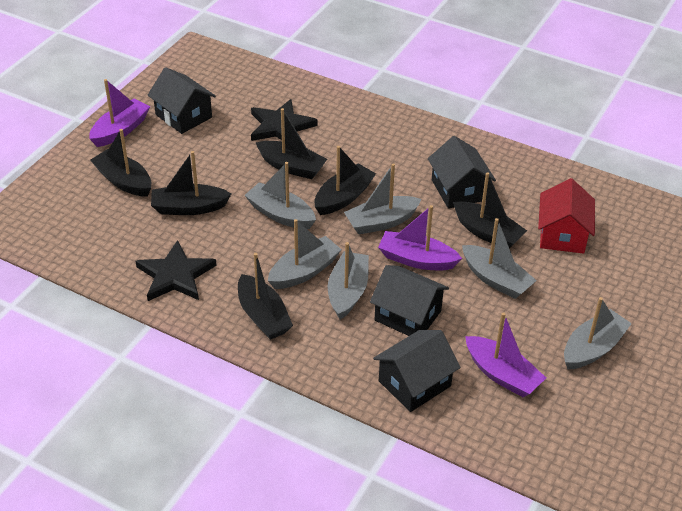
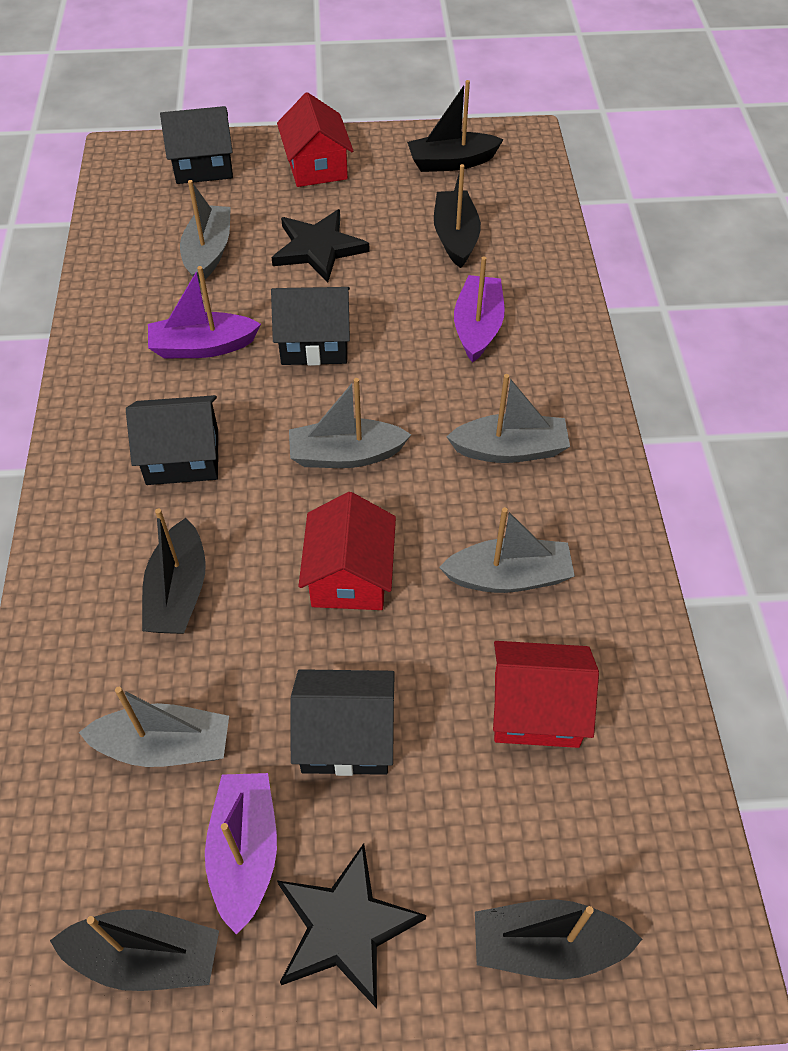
black boat: [90,129,151,197] [151,151,231,215] [238,253,293,340] [255,108,327,179] [314,146,376,215] [453,172,527,248] = 6 -> [50,909,219,991] [142,508,206,634] [407,80,504,172] [434,164,481,268] [475,899,642,980] = 5
grey boat: [244,162,316,229] [268,219,342,289] [328,242,369,320] [344,163,422,234] [462,218,537,299] [564,297,632,370] = 6 -> [79,687,229,767] [180,180,231,284] [289,378,411,468] [439,507,575,593] [446,374,570,463] = 5
red house: [538,178,595,254] = 1 -> [277,92,353,187] [299,492,396,610] [493,641,599,748] = 3

